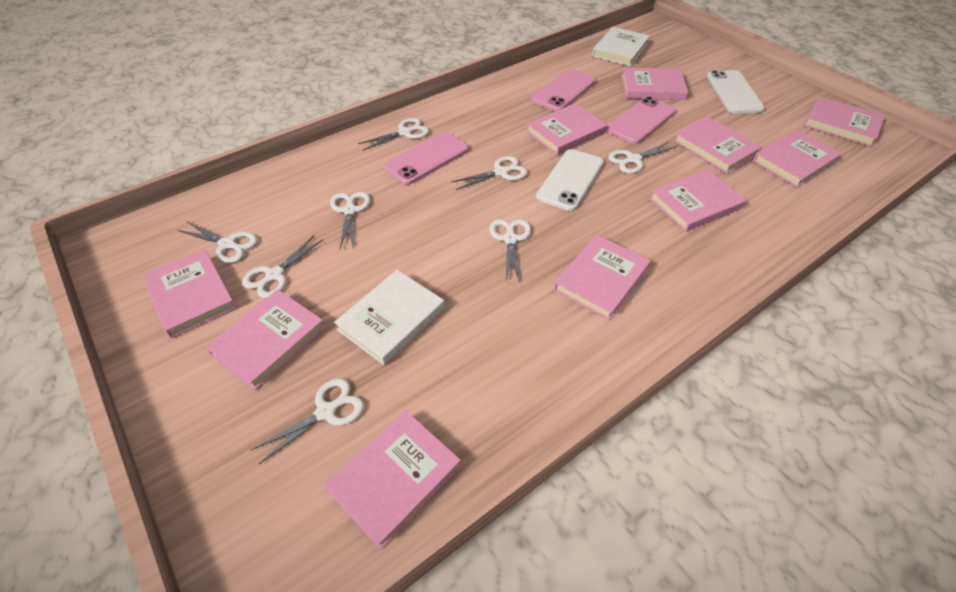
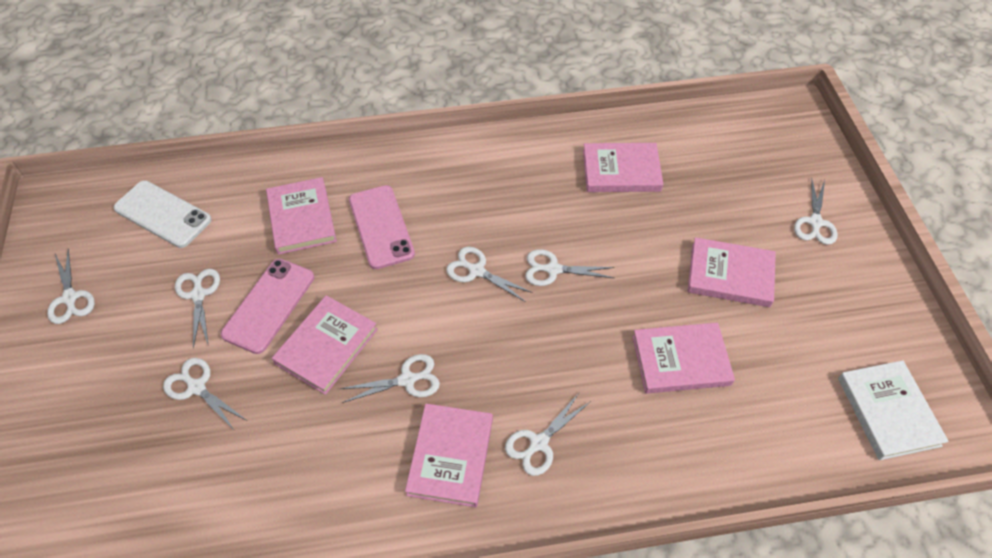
pink book: [142,249,237,338] [205,289,325,390] [324,410,461,550] [526,103,607,155] [554,235,651,320] [621,67,688,100] [649,169,746,232] [674,116,762,174] [753,130,842,188] [804,96,885,147] = 10 -> [266,177,337,255] [272,295,378,395] [405,404,493,507] [583,143,663,192] [632,323,735,394] [687,237,776,307] = 6
pink phone: [384,132,468,185] [531,69,596,111] [606,96,676,144] = 3 -> [221,259,314,354] [349,185,415,269] = 2
white book: [334,270,445,365] [592,27,650,66] = 2 -> [838,360,949,460] = 1
white phone: [536,149,604,211] [707,70,764,114] = 2 -> [113,181,212,248] = 1

